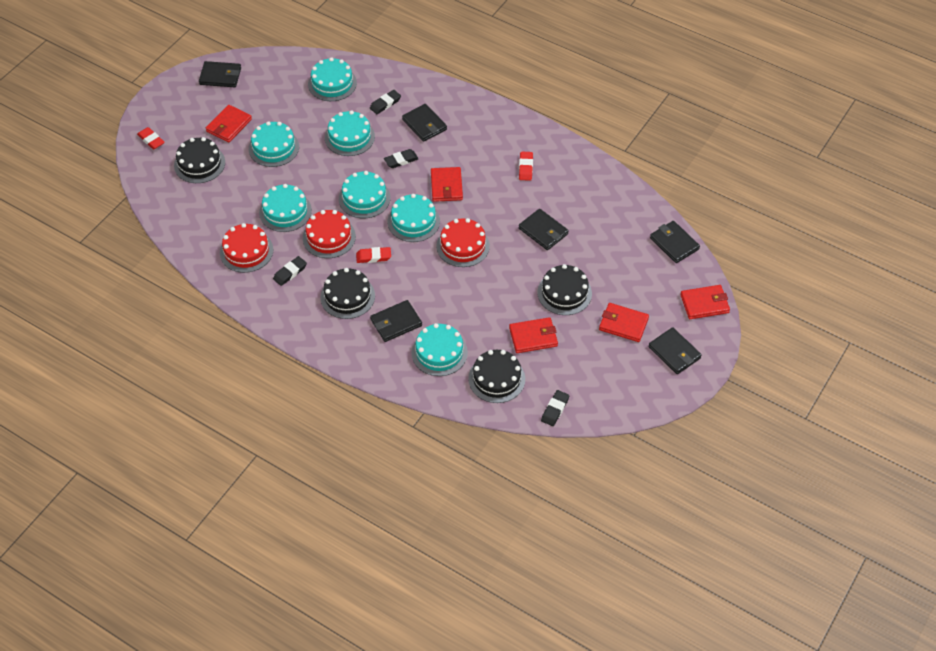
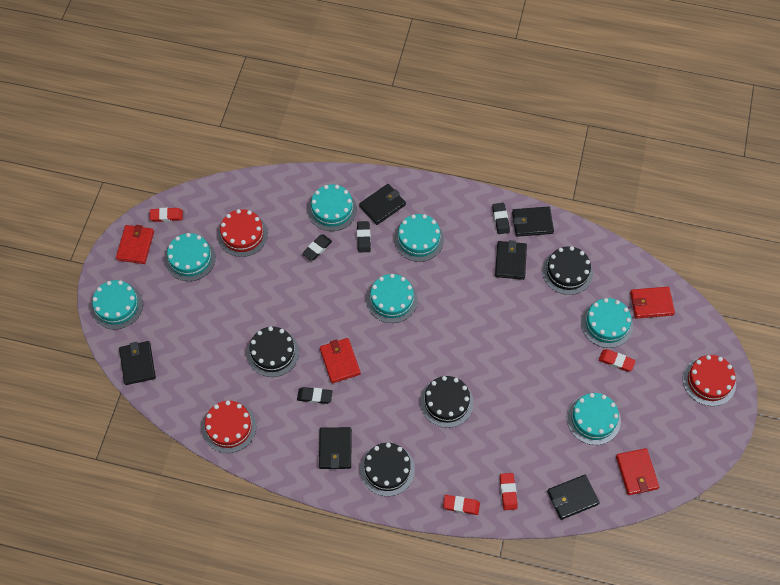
red eraser: [137,127,165,150] [356,247,391,263] [519,152,533,181] = 3 -> [149,208,183,222] [443,495,480,515] [500,473,517,510] [599,349,636,371] = 4
red wallet: [206,105,252,143] [431,167,463,202] [509,317,558,353] [599,303,649,342] [680,285,730,319] = 5 -> [116,225,154,264] [320,338,361,383] [616,448,659,495] [630,287,675,319] = 4

